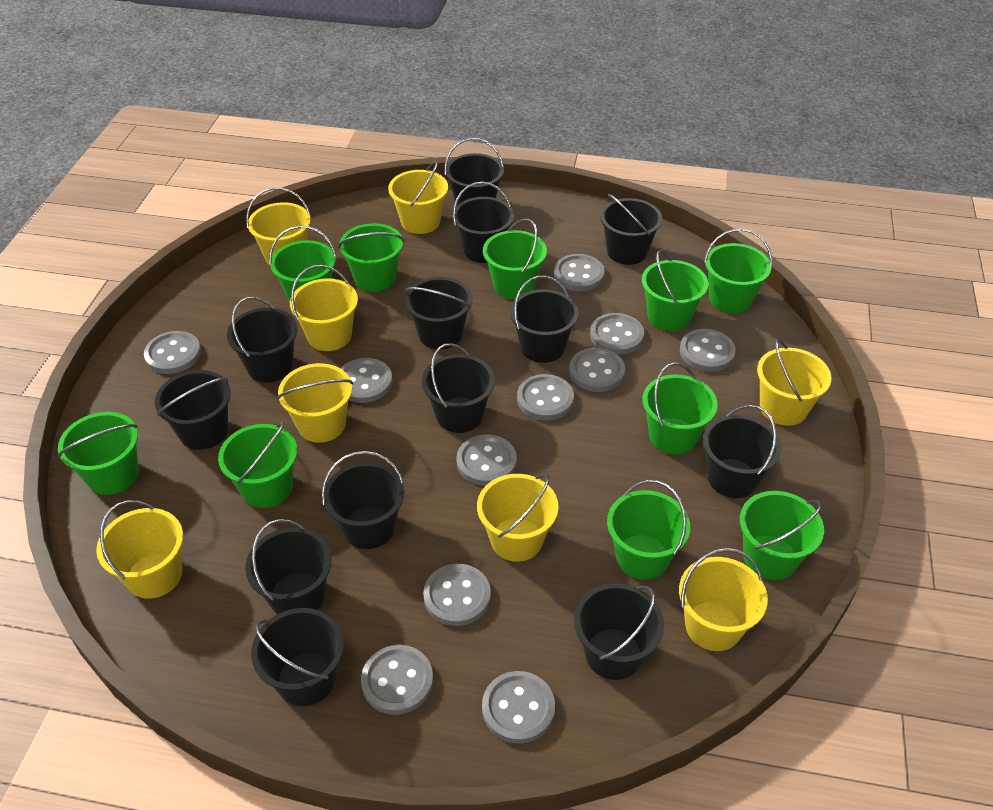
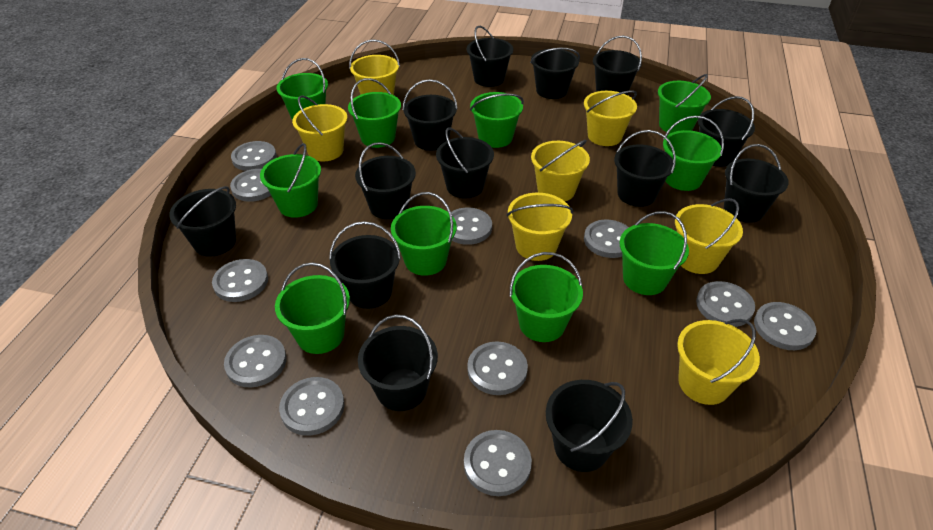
yellow bucket: [96,500,183,599] [246,187,311,265] [277,363,353,443] [290,265,358,351] [388,161,448,234] [477,474,558,562] [679,548,768,651] [757,339,832,426] = 8 -> [292,95,347,161] [349,39,400,95] [507,193,573,261] [531,140,590,201] [584,90,637,146] [675,198,743,274] [677,319,760,405] = 7

